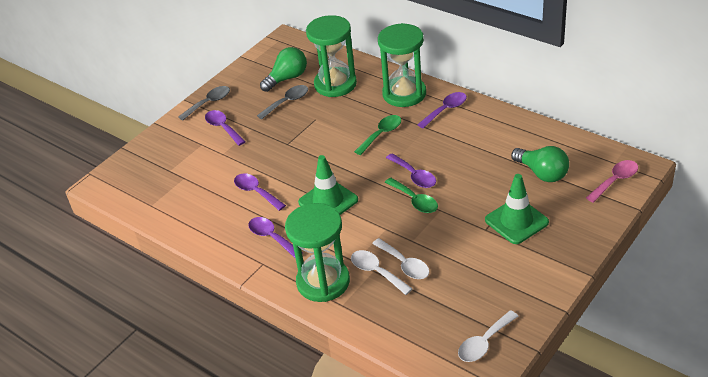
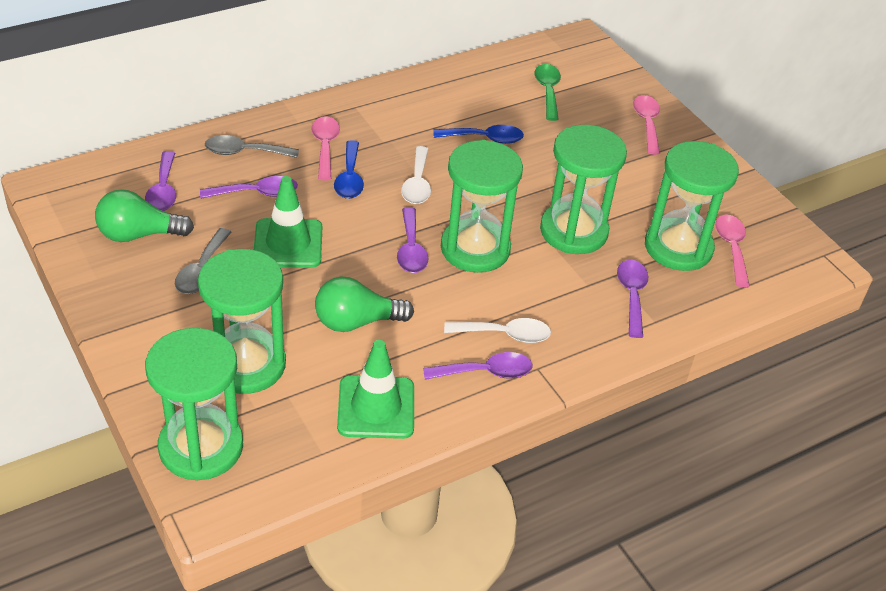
blue spoon: none = 0 -> [334,140,364,199] [434,125,524,144] = 2
green hourglass: [285,203,350,302] [306,15,357,97] [378,23,426,107] = 3 -> [145,328,243,481] [198,249,286,394] [441,140,523,273] [540,125,627,254] [645,141,739,271] = 5
green spoon: [354,115,401,155] [385,178,438,213] = 2 -> [534,64,561,121] = 1
pink spoon: [586,160,638,203] = 1 -> [311,116,340,180] [633,95,660,155] [715,215,750,287] = 3
white spoon: [351,250,413,295] [372,238,429,279] [458,310,518,362] = 3 -> [401,146,431,204] [444,318,551,343] = 2

